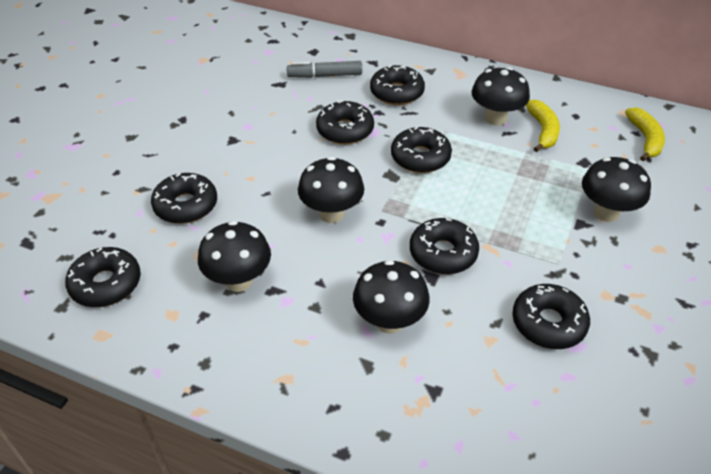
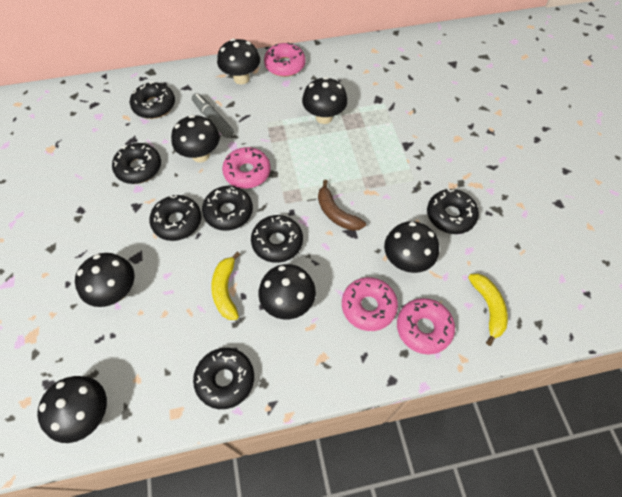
black mushroom: [198,221,271,292] [298,157,364,223] [353,260,430,334] [471,67,530,126] [582,157,651,222] = 5 -> [37,376,107,443] [75,253,134,307] [171,115,220,162] [217,39,260,84] [258,264,316,319] [302,77,348,124] [384,221,439,273] = 7
brown banana: none = 0 -> [318,180,366,231] = 1
pink donut: none = 0 -> [222,147,271,189] [264,42,306,77] [342,277,398,331] [397,298,455,355] = 4

